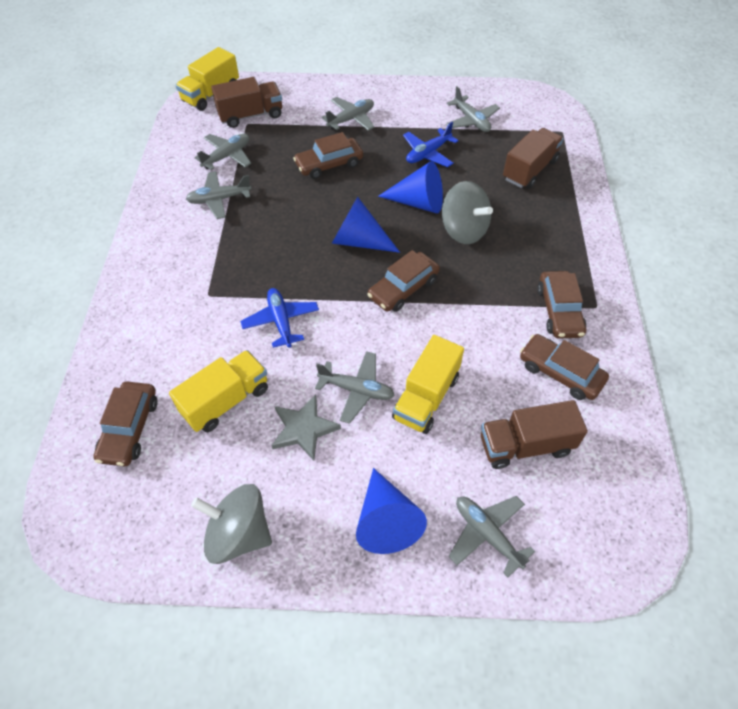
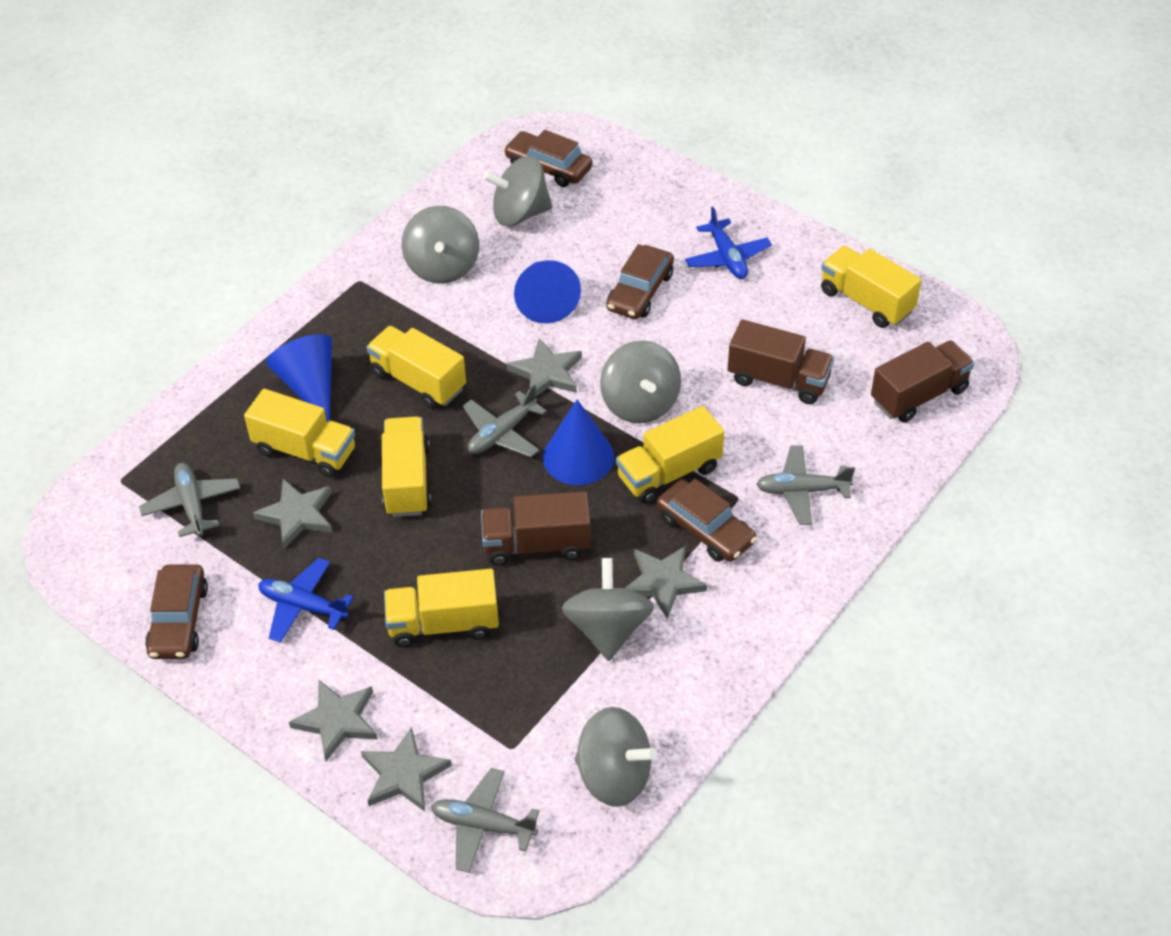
brown car: [93,381,157,467] [293,132,363,179] [367,250,440,312] [520,334,609,400] [537,271,586,339] = 5 -> [145,564,208,659] [504,130,592,187] [606,244,674,319] [657,479,757,562] = 4
grey plane: [186,171,251,219] [194,134,251,170] [315,351,395,424] [321,97,374,130] [446,86,500,132] [449,496,535,577] = 6 -> [139,463,241,537] [431,768,539,873] [463,385,547,457] [756,445,855,525] = 4
grey spinning top: [191,484,272,564] [442,181,493,244] = 2 -> [402,206,479,284] [483,156,553,226] [562,558,654,661] [575,707,657,807] [600,340,681,423] = 5
grey star: [271,394,341,461] = 1 -> [253,479,332,549] [289,680,378,761] [361,727,452,812] [507,338,582,397] [625,546,707,619] = 5
yellow truck: [169,350,268,432] [176,47,239,111] [392,335,464,434] = 3 -> [244,389,355,478] [366,326,466,409] [382,416,431,517] [384,569,499,647] [616,406,724,504] [821,246,921,328] = 6

